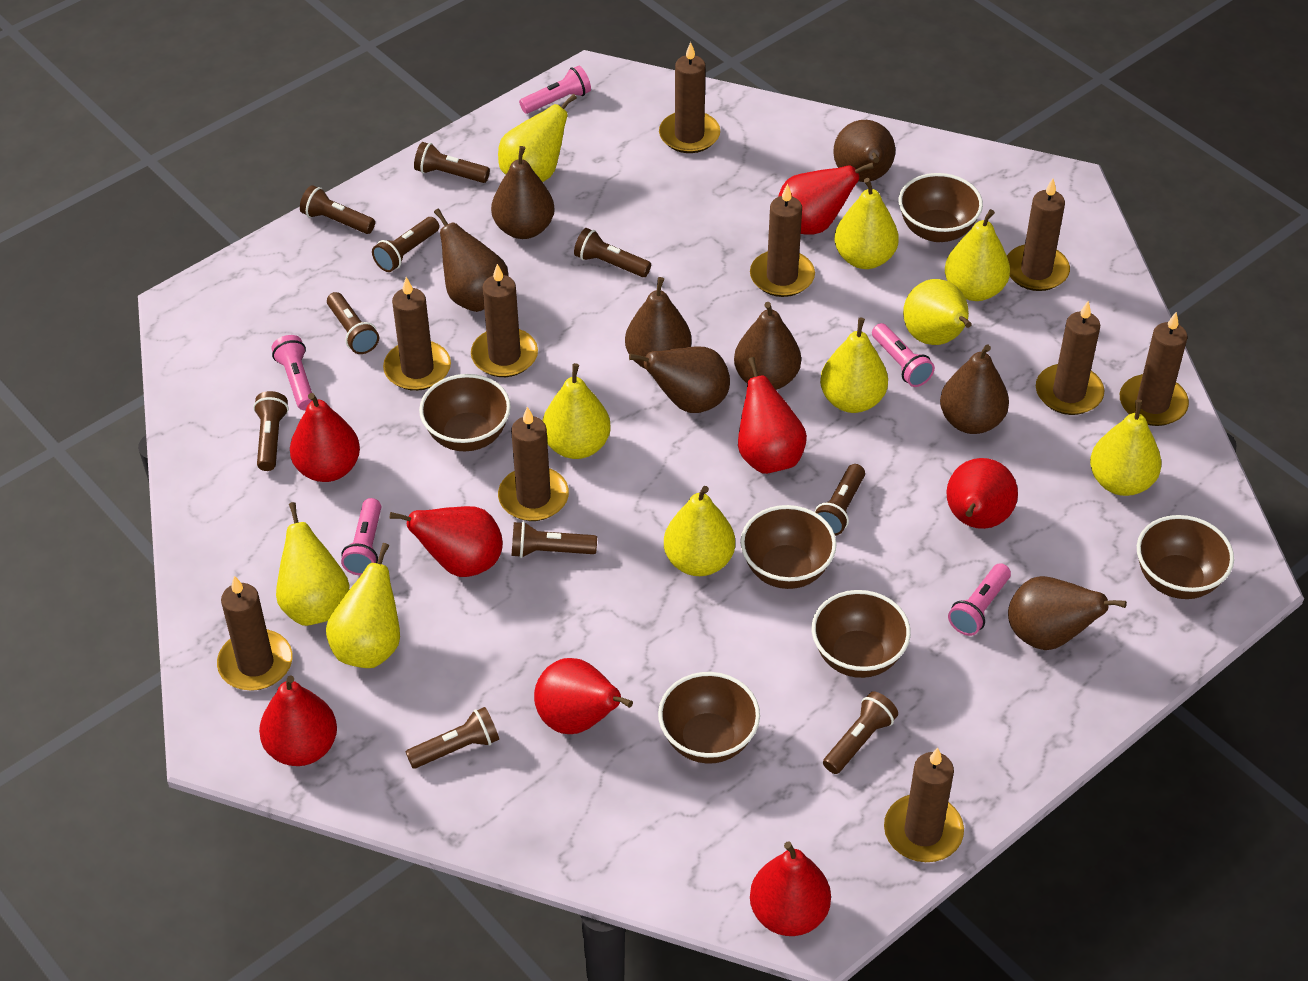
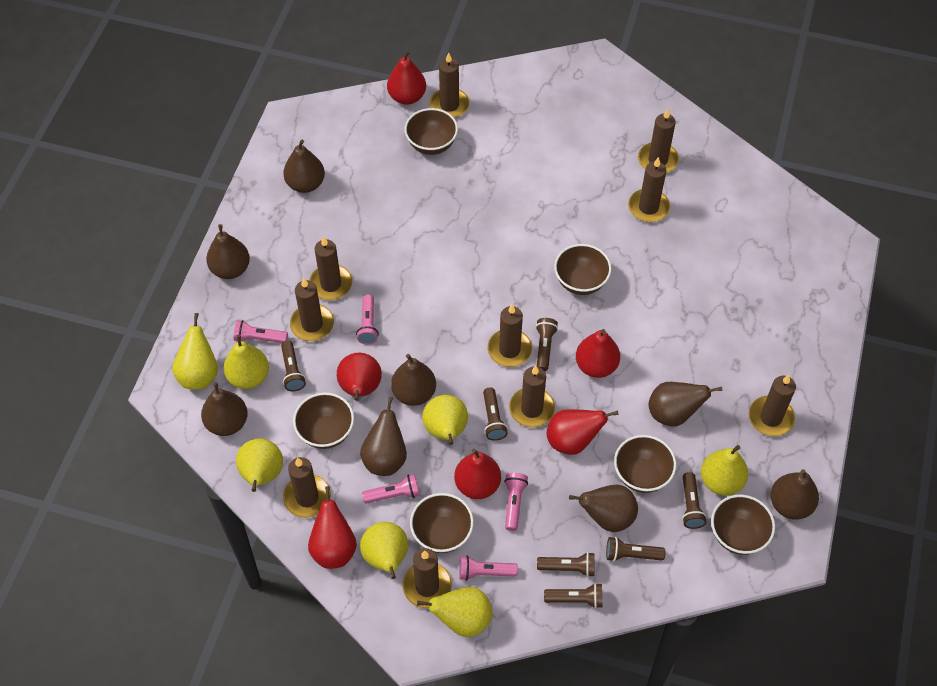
brown flashlight: [253,391,289,471] [300,185,375,234] [327,292,379,354] [372,217,439,272] [406,707,499,769] [414,142,490,183] [511,521,597,558] [574,228,651,277] [815,464,865,536] [823,691,898,774] = 10 -> [281,341,306,391] [483,387,508,441] [536,318,558,371] [537,552,595,577] [544,583,602,609] [606,537,665,562] [682,472,707,529] = 7
red pear: [259,675,337,766] [290,393,360,482] [390,506,503,577] [534,658,633,734] [738,357,807,474] [750,841,831,936] [778,163,874,235] [946,458,1018,529] = 8 -> [308,486,357,569] [337,353,382,401] [387,50,426,105] [454,449,501,499] [547,409,618,455] [576,329,620,378] = 6
yellow pear: [276,502,350,626] [326,543,400,668] [498,94,577,182] [542,363,611,459] [664,486,735,576] [820,318,888,413] [835,178,899,269] [903,279,972,345] [945,209,1010,301] [1090,399,1161,496] = 10 -> [172,313,218,390] [224,335,269,389] [236,438,283,492] [360,522,408,579] [417,587,493,637] [422,395,468,445] [701,445,748,496] = 7

